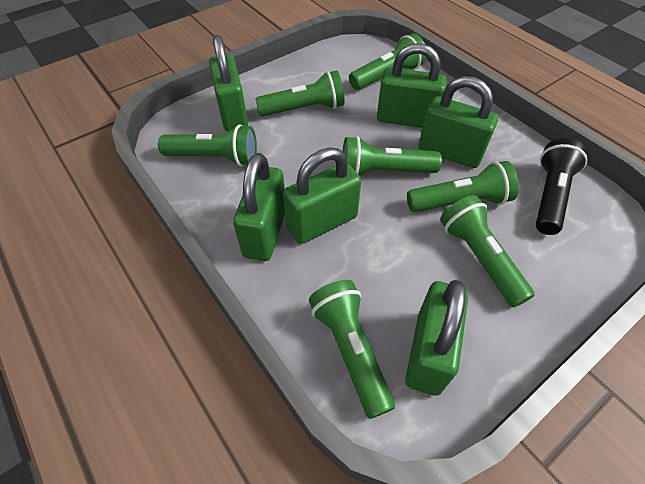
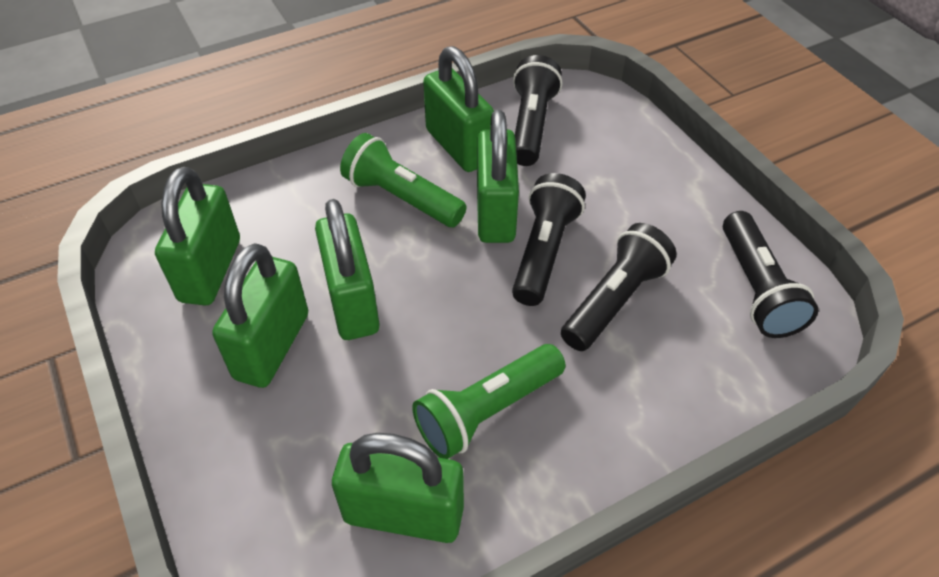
black flashlight: [536,138,588,235] = 1 -> [512,173,586,306] [513,55,562,166] [561,223,677,351] [723,211,818,338] = 4
green flashlight: [158,124,257,166] [255,70,345,117] [309,280,395,419] [342,136,442,176] [349,33,427,90] [407,161,519,212] [440,195,535,307] = 7 -> [340,133,467,227] [412,344,565,459] = 2

